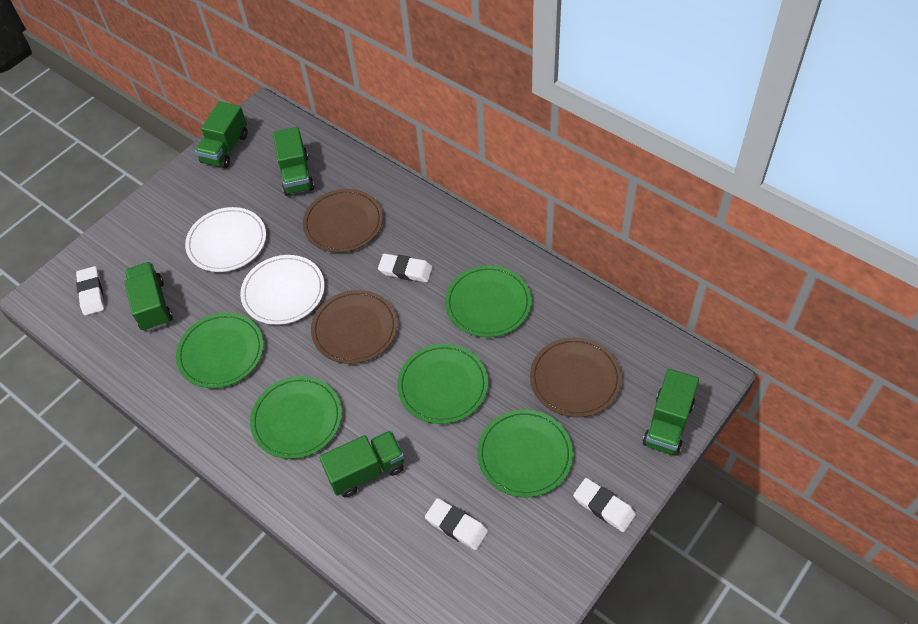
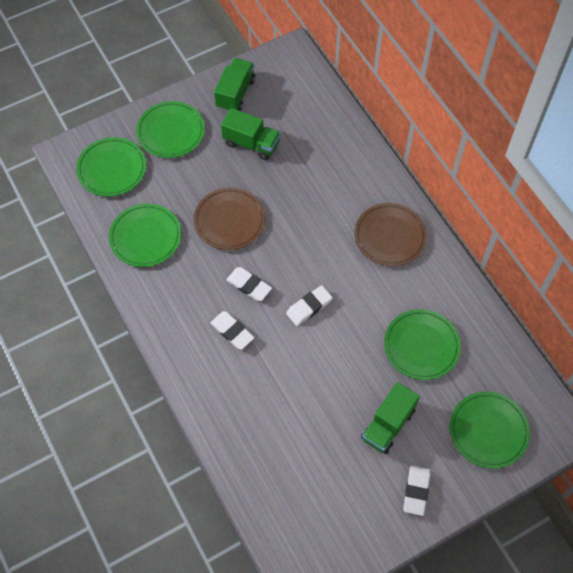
brown plate: [303,189,383,252] [311,290,398,364] [530,337,622,417] = 3 -> [194,187,265,250] [354,203,427,267] = 2
green truck: [124,262,173,331] [195,101,248,168] [273,127,314,196] [319,431,404,498] [643,369,699,456] = 5 -> [214,58,255,112] [221,108,281,160] [361,382,420,454] = 3
white plate: [185,207,266,272] [240,255,325,325] = 2 -> none = 0

